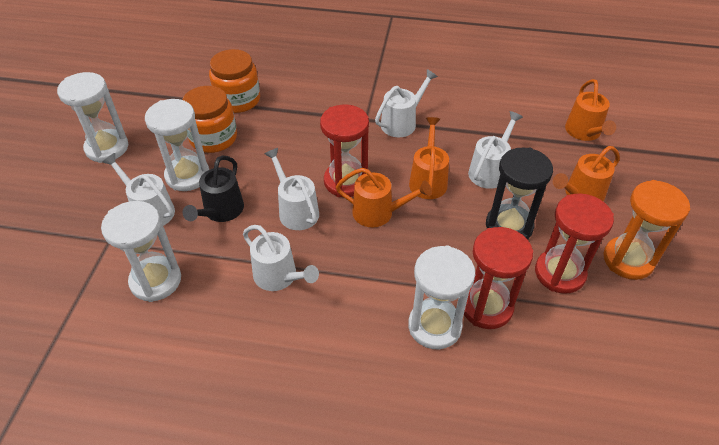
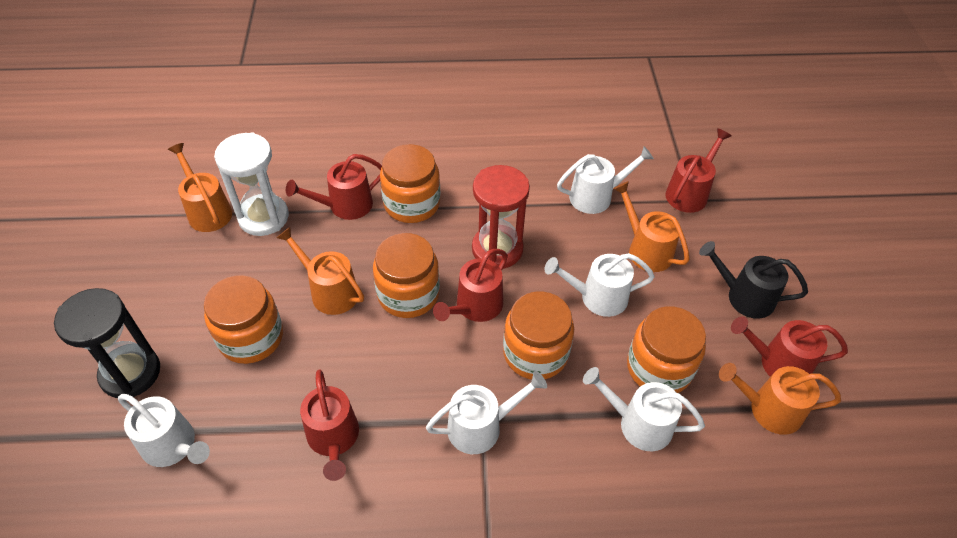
orange hourglass: [603,180,690,280] = 1 -> none = 0
orange jar: [182,86,237,153] [209,49,260,113] = 2 -> [204,275,283,364] [373,233,440,318] [380,144,440,223] [503,291,574,380] [627,306,706,393] = 5
red hourglass: [320,105,369,197] [464,227,533,329] [535,193,614,294] = 3 -> [472,165,530,269] = 1
red watering can: none = 0 -> [286,154,382,220] [300,369,359,481] [433,249,508,322] [665,128,731,213] [731,316,848,377] = 5
white hourglass: [57,72,128,163] [101,201,181,302] [145,99,209,191] [408,245,475,349] = 4 -> [214,133,289,236] = 1

